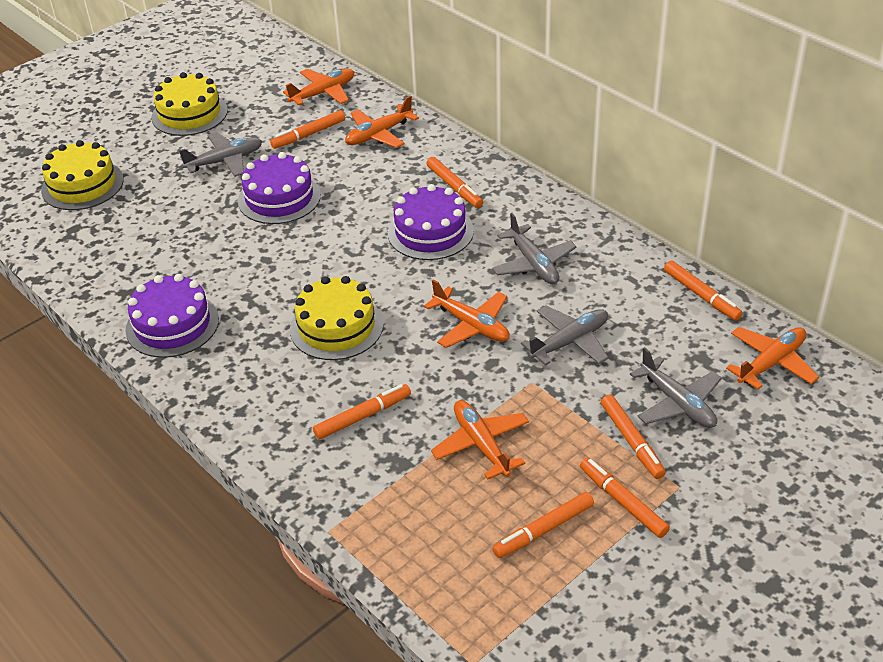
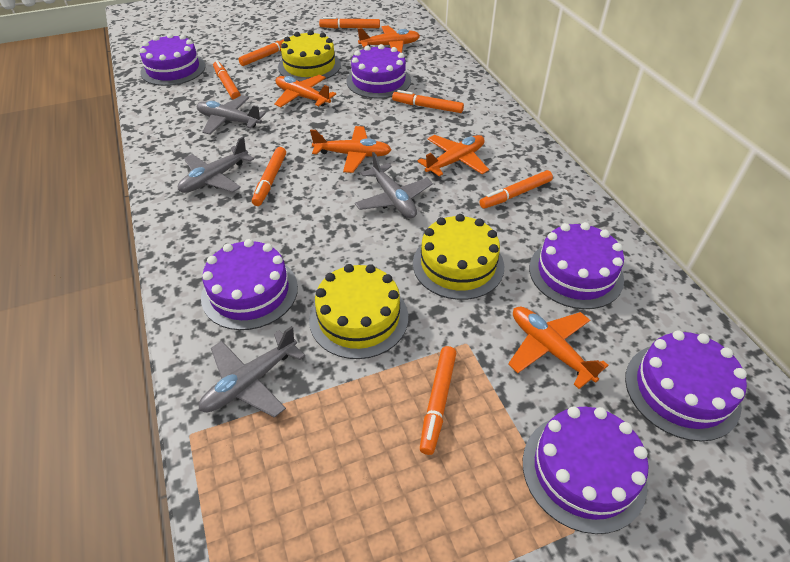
purple cake: [126,274,219,358] [238,152,321,224] [388,184,474,260] = 3 -> [140,33,206,86] [201,239,298,330] [346,44,411,99] [523,406,649,534] [529,222,624,309] [625,330,747,441] = 6

